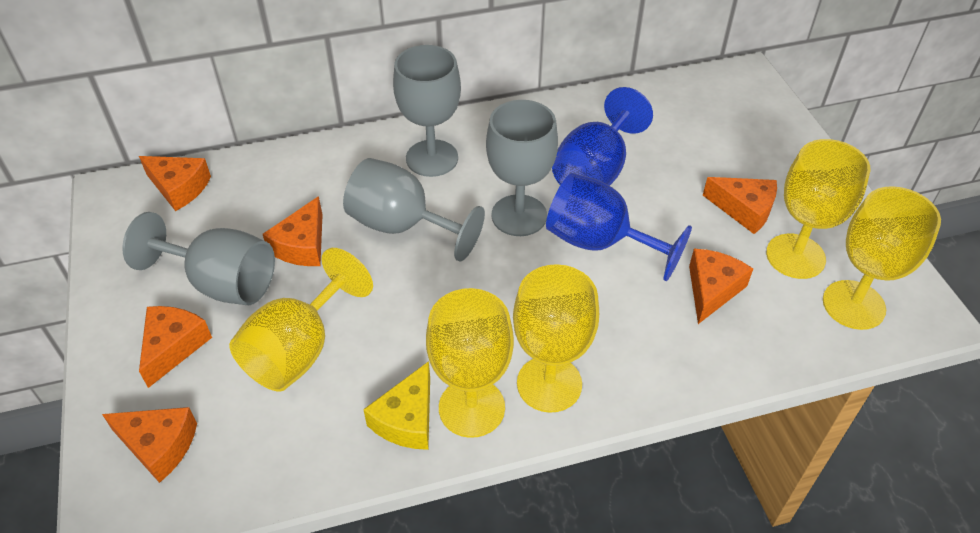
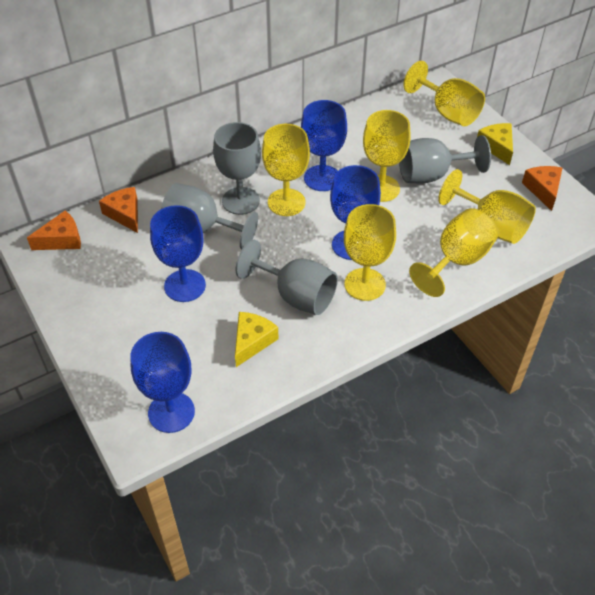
blue goblet: [546,173,692,281] [552,87,653,186] = 2 -> [131,332,195,433] [150,205,206,302] [301,100,347,191] [330,165,381,260] = 4
orange cheese: [102,407,197,483] [139,156,211,211] [139,306,212,388] [263,196,323,266] [689,249,753,324] [703,177,777,234] = 6 -> [27,211,81,250] [99,187,138,233] [522,166,562,211] = 3
yellow cheese: [363,361,430,450] = 1 -> [235,312,279,367] [477,123,513,165] = 2
yellow goblet: [229,248,373,392] [426,288,514,438] [513,264,599,413] [766,139,871,279] [823,186,941,330] = 5 -> [262,124,310,216] [344,204,396,301] [363,110,411,202] [403,61,485,126] [409,208,498,297] [438,169,536,244] = 6

